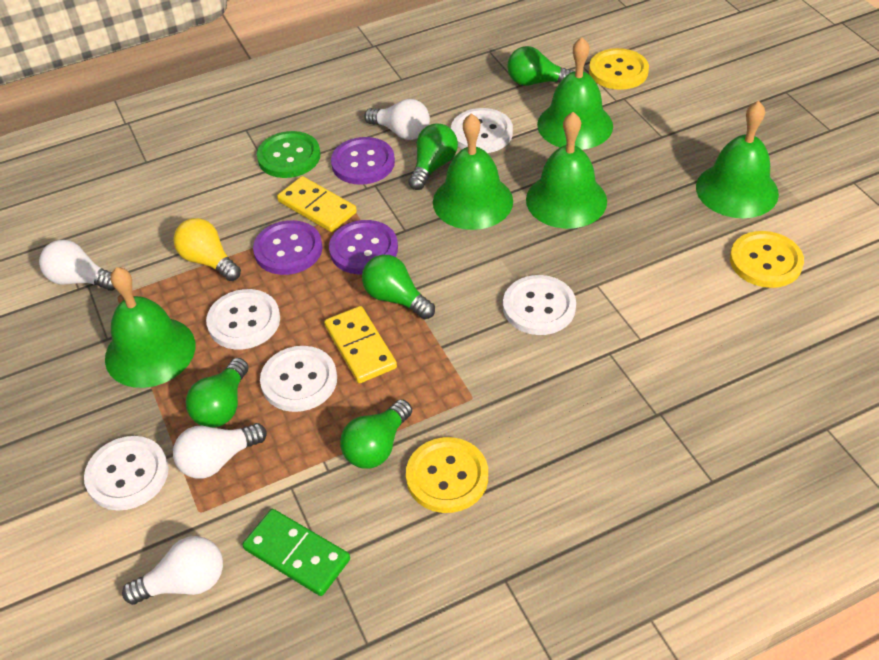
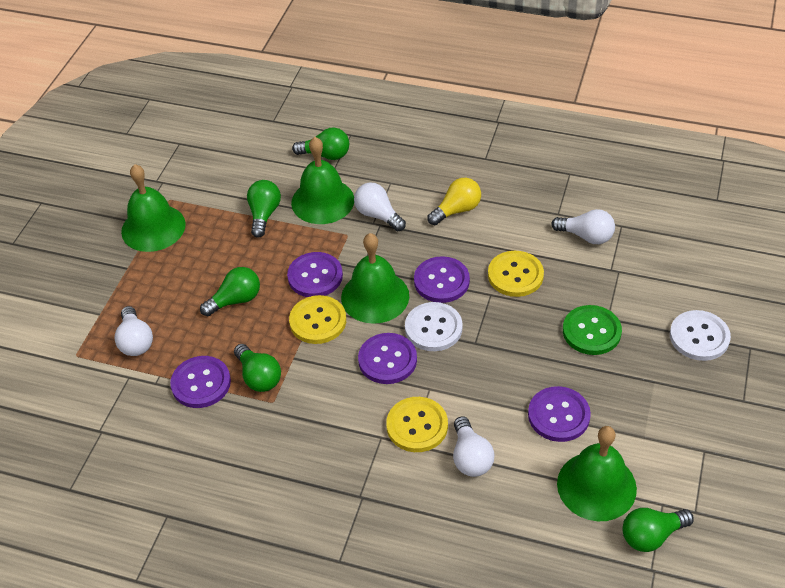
green bell: [105,267,195,388] [433,113,513,230] [526,112,607,229] [537,37,613,150] [696,101,779,218] = 5 -> [121,164,186,252] [291,137,354,224] [341,233,409,324] [557,426,637,521] = 4
green domino: [243,509,350,596] = 1 -> none = 0
purple button: [253,220,323,275] [329,220,398,274] [331,137,395,185] = 3 -> [170,356,231,408] [287,252,343,297] [358,333,417,384] [414,256,470,303] [528,386,591,442] = 5
white button: [84,436,169,511] [206,289,280,349] [260,346,337,412] [451,108,513,153] [503,275,576,335] = 5 -> [405,302,463,351] [670,310,731,361] = 2
yellow domino: [277,176,357,232] [324,306,397,383] = 2 -> none = 0

